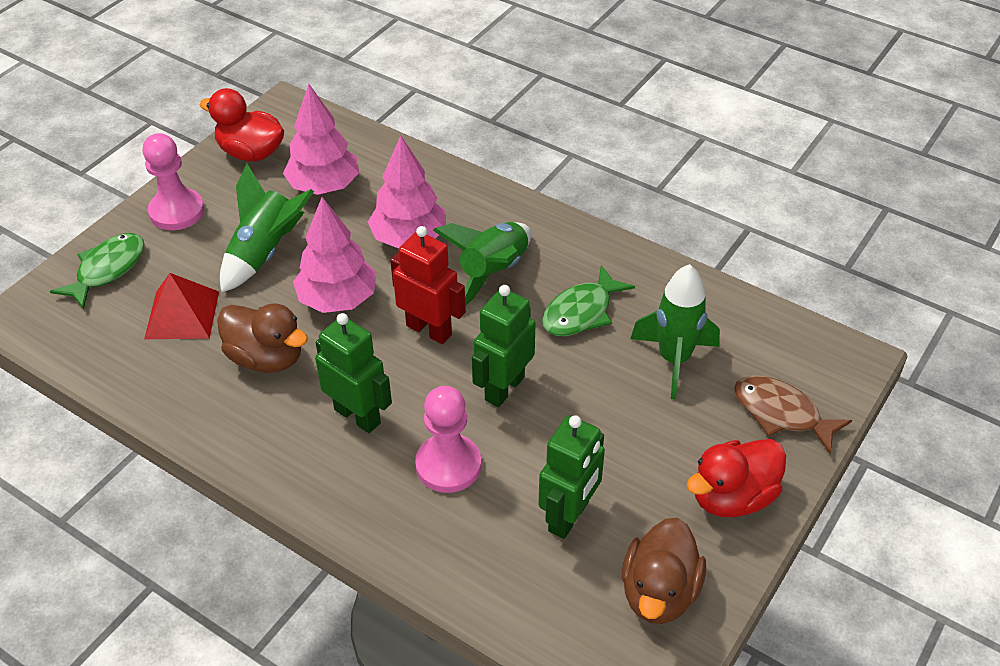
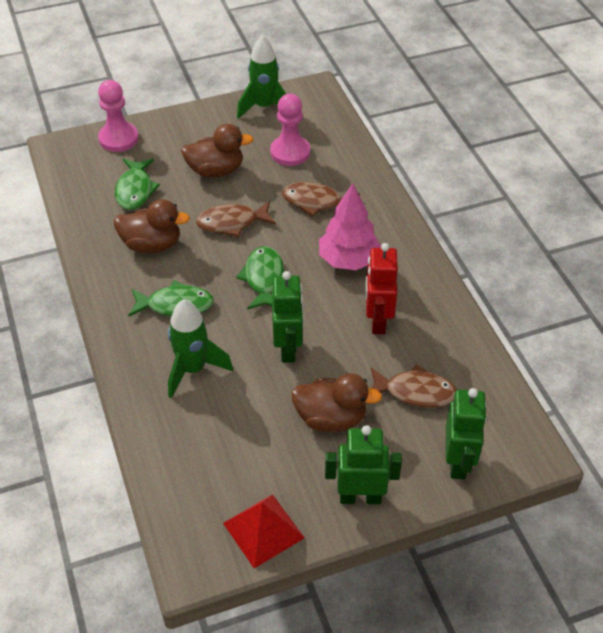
brown duck: [217,303,308,373] [622,518,706,624] = 2 -> [114,199,190,253] [181,124,253,177] [291,373,382,432] = 3
brown fish: [734,375,852,454] = 1 -> [196,201,276,237] [282,182,360,216] [371,364,457,408] = 3
green fish: [50,233,145,309] [542,265,635,336] = 2 -> [115,158,160,210] [128,280,214,317] [236,246,284,310] = 3
green rocket: [220,164,314,293] [433,222,531,306] [630,264,720,400] = 3 -> [168,299,233,398] [237,35,286,119] = 2
pink tree: [283,84,359,195] [293,197,376,313] [368,135,446,249] = 3 -> [319,183,381,270] = 1
red duck: [199,88,284,161] [687,439,786,517] = 2 -> none = 0

